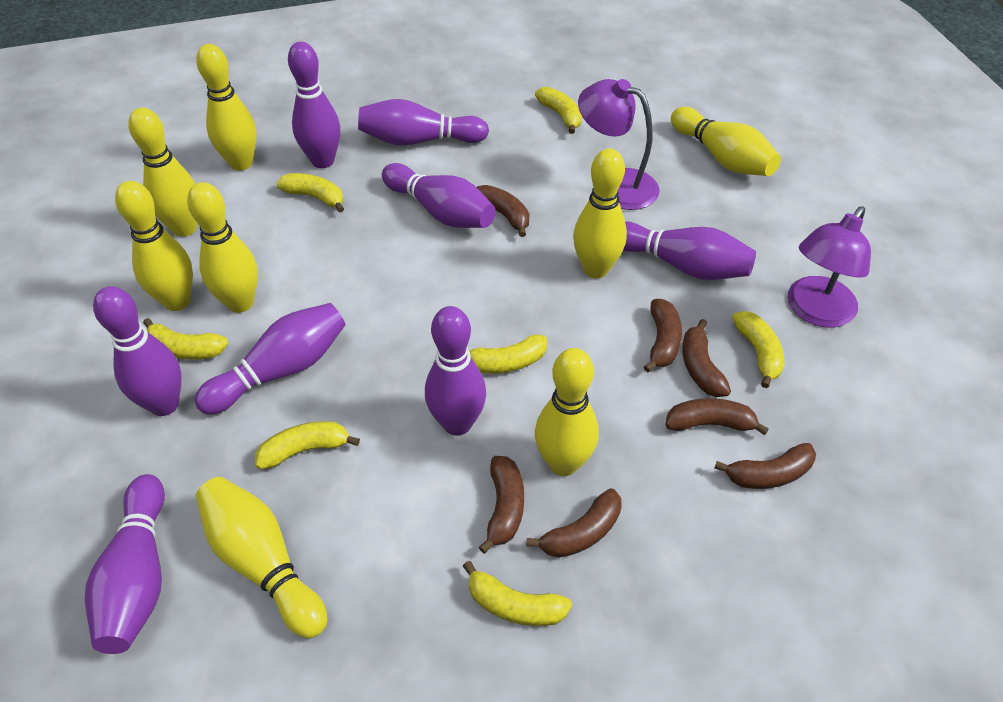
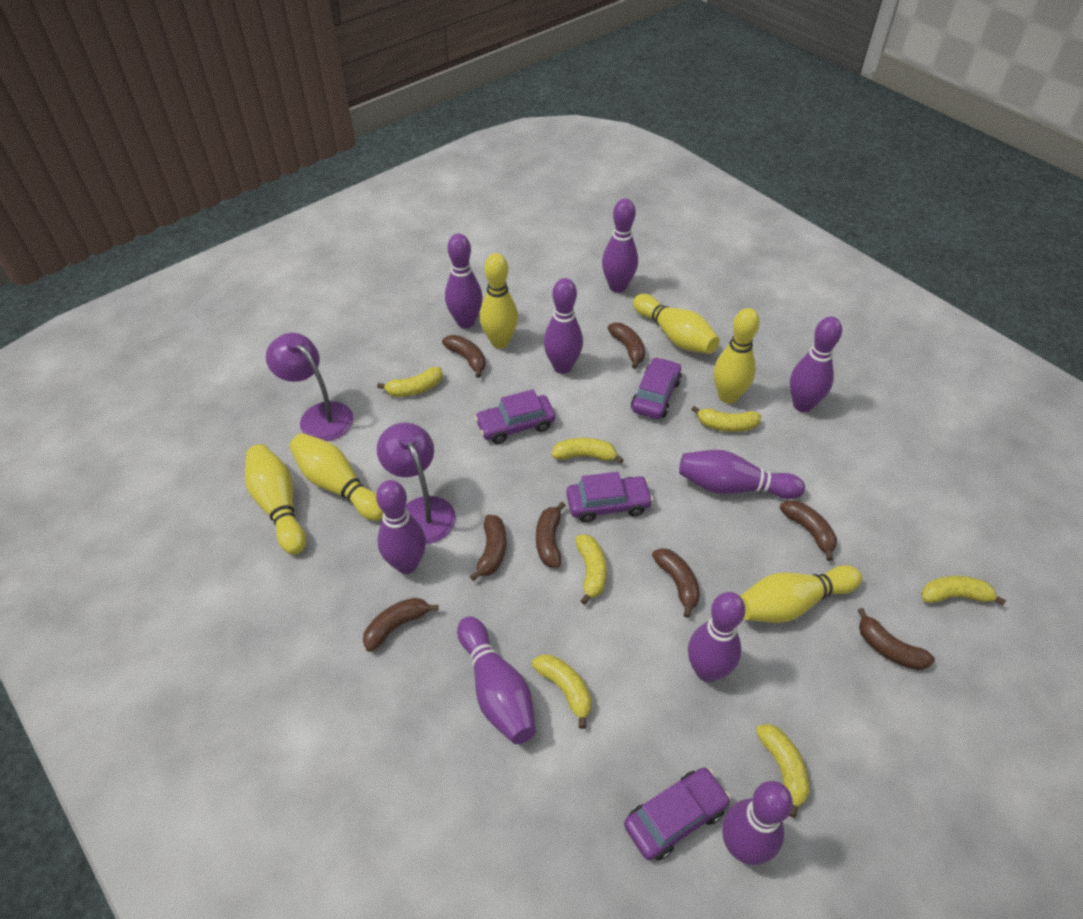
brown banana: [477,185,529,237] [479,456,524,553] [526,488,622,558] [644,299,682,372] [665,398,769,435] [682,319,731,397] [715,443,816,489] = 7 -> [363,598,439,652] [442,335,486,378] [470,515,506,581] [536,502,566,568] [608,322,645,369] [652,548,700,618] [780,500,837,561] [857,608,935,670] = 8
purple bowling pin: [85,474,165,654] [93,286,182,416] [194,303,346,414] [288,41,340,168] [358,99,489,146] [382,163,496,228] [425,306,486,436] [623,221,756,280] = 8 -> [376,480,426,574] [445,233,483,328] [457,616,536,744] [544,278,583,374] [602,198,638,293] [679,450,805,499] [688,592,746,682] [722,781,793,865] [790,317,842,412] = 9
purple car: none = 0 -> [475,389,555,444] [566,472,653,523] [624,767,731,861] [631,357,682,419] = 4
yellow bowling pin: [115,181,193,311] [128,107,197,237] [187,182,258,313] [196,44,257,171] [196,477,327,638] [535,348,599,476] [573,148,627,278] [671,107,781,176] = 8 -> [245,444,306,555] [289,433,383,521] [480,253,518,348] [633,294,720,354] [714,308,760,404] [740,565,862,623] = 6

